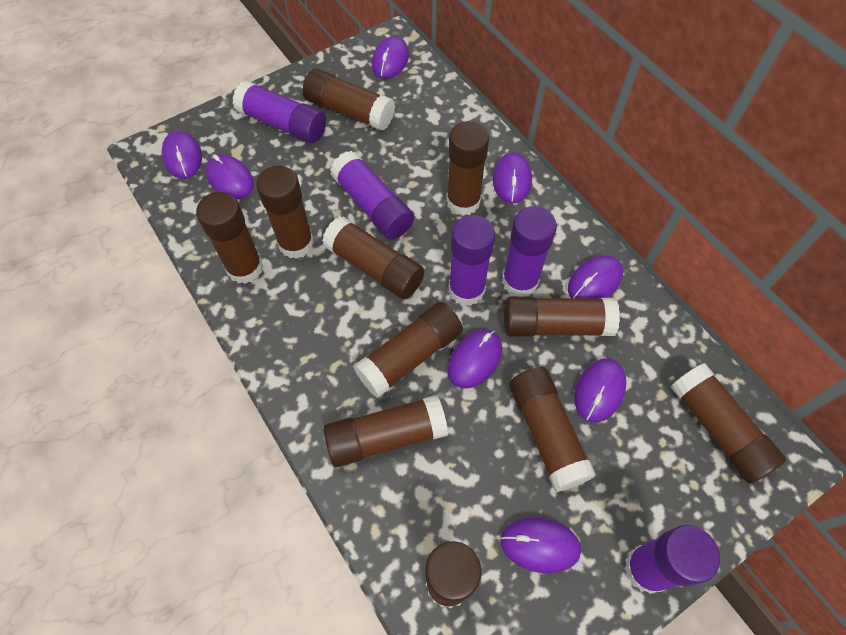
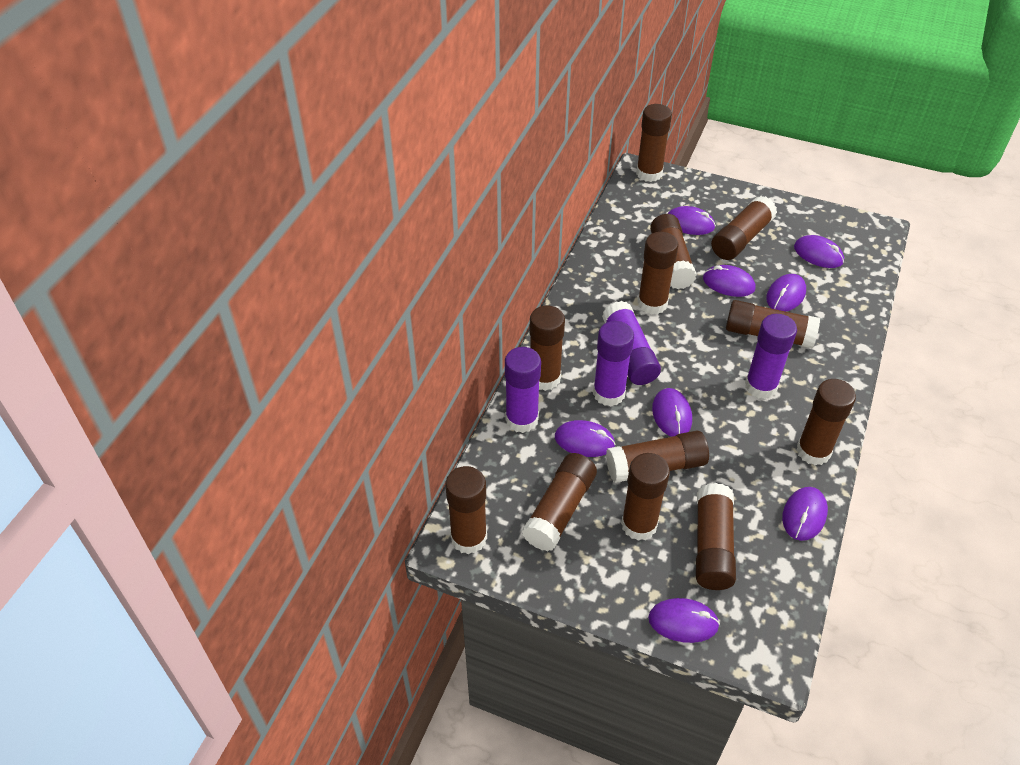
brown glue stick: [196,192,263,284] [256,166,314,259] [303,69,395,131] [322,216,424,299] [324,395,448,467] [353,302,463,398] [425,541,482,609] [446,121,489,216] [504,297,620,337] [509,367,596,492] [671,363,786,484] = 11 -> [445,466,487,554] [522,453,597,551] [529,305,565,391] [606,431,709,483] [621,453,670,541] [636,104,672,182] [637,232,679,315] [650,214,697,289] [696,483,736,590] [711,196,777,260] [726,300,820,349] [796,379,856,465] = 12
purple glue stick: [232,80,326,143] [330,151,414,240] [449,215,495,306] [502,206,557,297] [625,525,720,594] = 5 -> [505,347,541,433] [593,321,634,406] [602,301,661,385] [745,314,797,399] = 4

